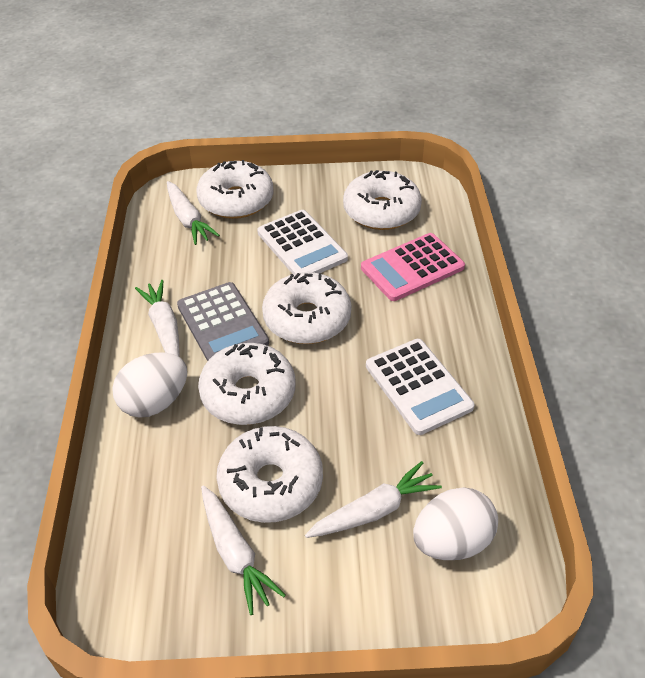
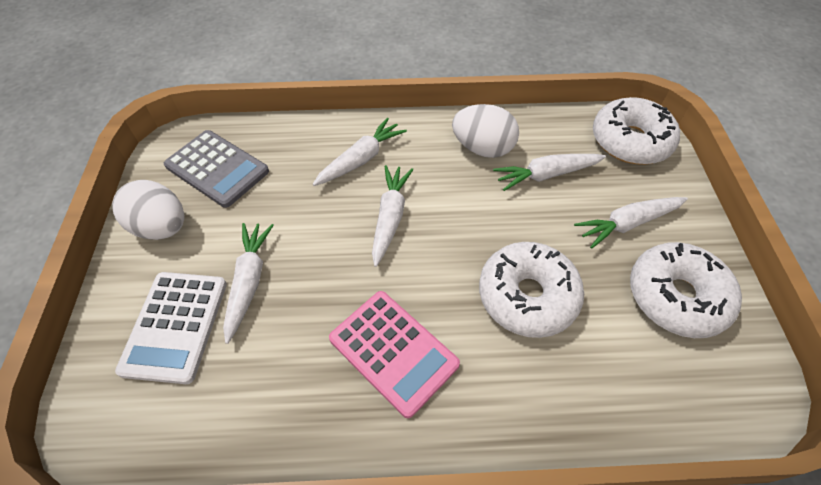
white calculator: [257,210,348,274] [366,339,474,435] = 2 -> [115,272,227,384] = 1
white carrot: [135,280,180,357] [167,181,220,245] [201,485,286,615] [305,461,442,538] = 4 -> [223,223,274,344] [312,118,407,186] [372,165,414,267] [493,154,606,191] [574,197,688,249] = 5
white donut: [196,160,274,219] [198,343,295,425] [216,426,323,523] [262,272,351,344] [343,170,422,230] = 5 -> [479,242,584,338] [593,97,680,165] [630,242,742,338] = 3

